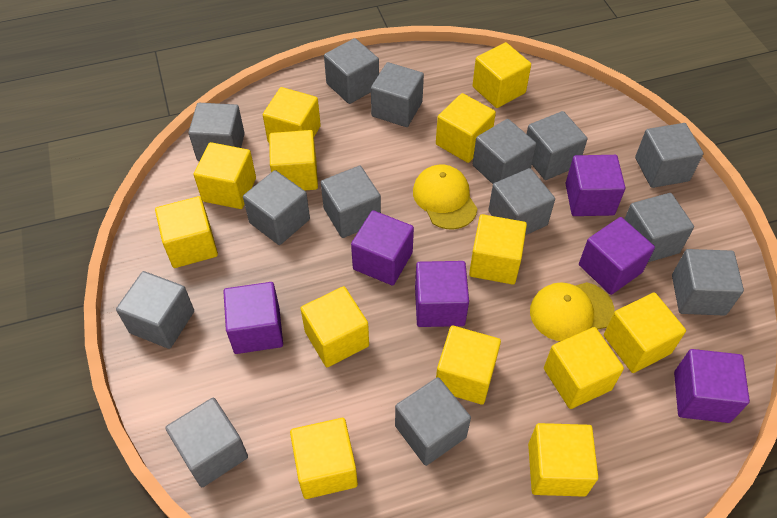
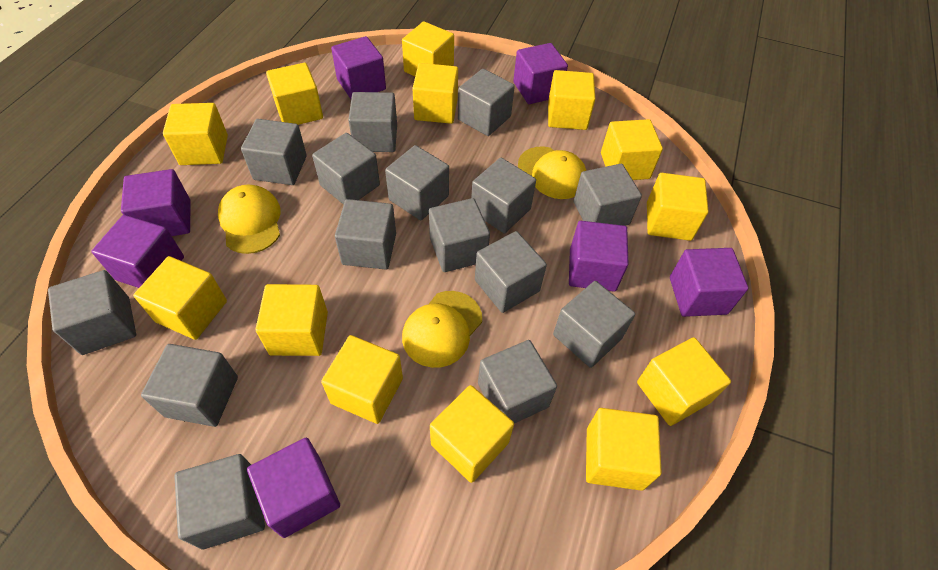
grey cube: [116,271,194,349] [165,398,248,487] [188,103,245,161] [243,170,310,245] [321,166,381,238] [324,38,379,104] [371,62,424,127] [395,377,471,466] [473,119,537,184] [488,168,555,235] [527,111,588,180] [625,193,694,262] [635,123,703,188] [672,249,744,316] = 14 -> [48,270,136,355] [141,344,238,427] [175,454,265,550] [241,119,307,185] [312,133,380,205] [335,199,396,270] [348,92,397,152] [385,145,449,220] [429,198,490,272] [458,69,515,136] [471,158,536,233] [475,231,547,313] [478,340,557,424] [553,281,635,368] [574,164,642,226] = 15
purple cube: [223,282,283,354] [351,210,414,285] [415,261,469,327] [565,155,625,216] [579,217,655,295] [674,349,750,423] = 6 -> [91,215,184,288] [121,169,190,236] [247,438,340,538] [331,36,386,99] [513,43,568,104] [569,221,629,292] [670,248,748,317] = 7
yellow cap: [413,165,478,229] [530,282,614,341] = 2 -> [218,185,281,254] [402,291,482,368] [518,146,586,199] = 3

